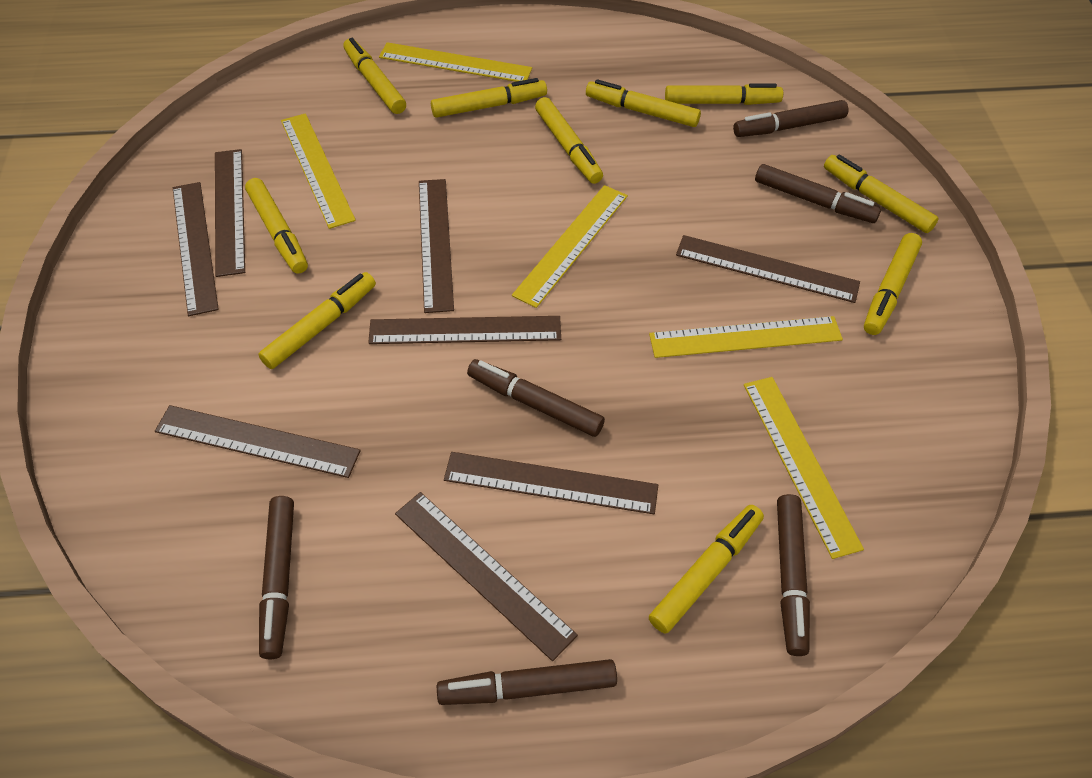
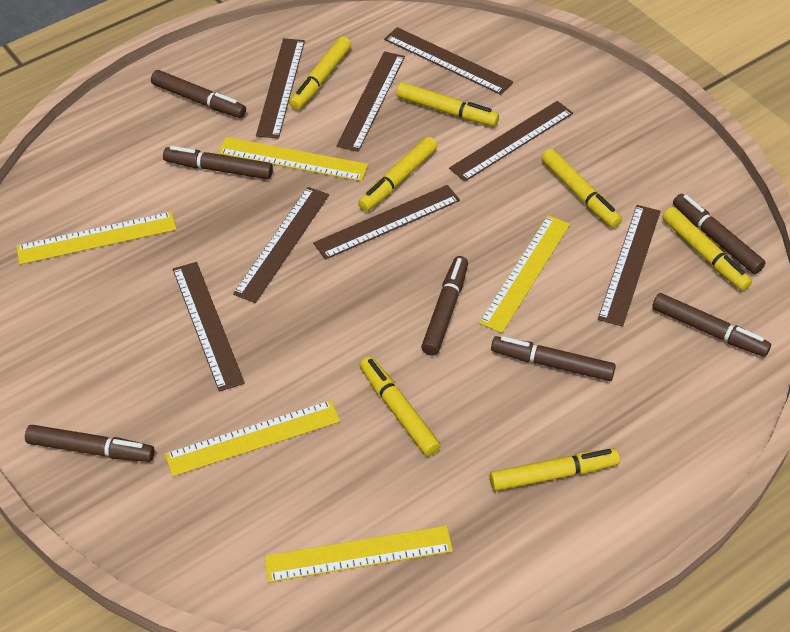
brown marker: [259,496,294,659] [437,659,617,705] [467,359,605,437] [733,100,848,137] [755,164,881,223] [777,494,810,656] = 6 -> [25,425,154,462] [151,70,246,118] [163,146,273,179] [421,256,468,356] [491,336,616,381] [652,293,771,357] [673,194,766,274] = 7
yellow marker: [245,178,308,274] [258,272,376,369] [343,38,406,114] [431,78,547,118] [535,97,603,184] [586,79,701,127] [649,505,764,634] [665,83,783,105] [824,155,939,233] [864,233,922,335] = 10 -> [290,36,351,110] [358,137,437,211] [360,356,441,456] [396,82,499,126] [490,448,620,491] [541,149,622,228] [662,207,752,291] = 7

